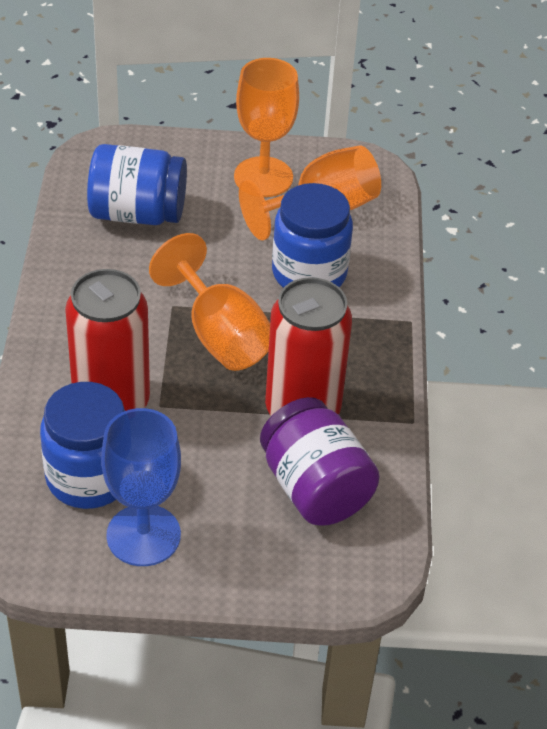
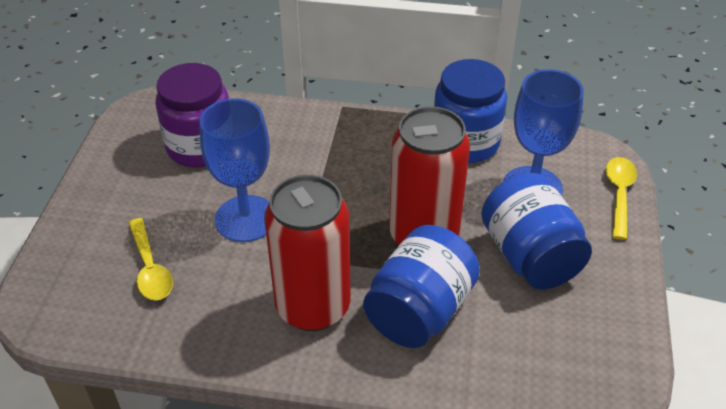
blue goblet: [101,408,181,566] = 1 -> [200,98,270,242] [503,69,584,196] = 2
orange goblet: [149,233,270,371] [234,58,299,197] [239,146,381,240] = 3 -> none = 0
yellow spoon: none = 0 -> [129,218,173,300] [606,157,637,240] = 2

